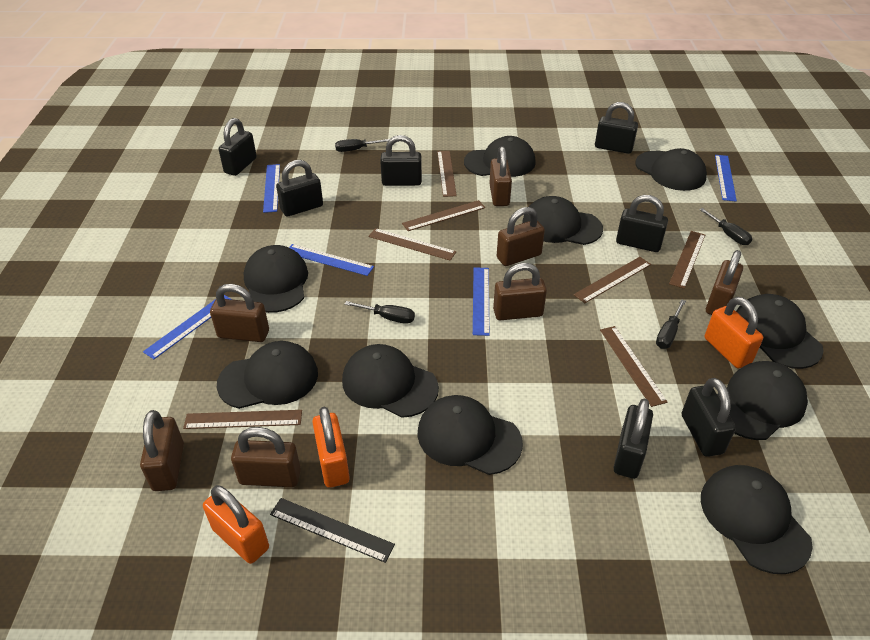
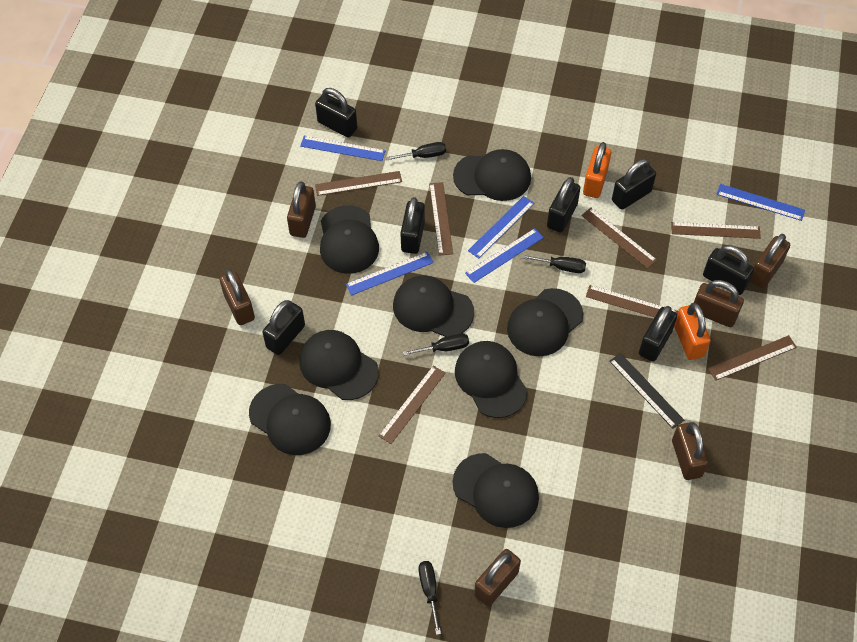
black cap: [217,341,318,409] [244,245,308,313] [342,344,439,418] [418,395,523,475] [464,136,536,177] [522,196,603,245] [636,148,707,191] [701,465,813,574] [717,361,808,440] [736,294,824,369] = 10 -> [249,384,331,455] [299,330,379,400] [320,205,379,274] [393,276,474,337] [453,149,531,201] [453,453,539,528] [455,341,528,418] [507,288,583,356] = 8
brown padlock: [140,410,184,491] [210,284,269,342] [231,427,301,487] [489,146,512,206] [493,263,547,320] [497,207,545,266] [706,250,743,315] = 7 -> [219,269,255,325] [287,181,316,238] [474,549,521,606] [672,422,709,480] [694,280,744,327] [750,234,790,288] = 6
orange padlock: [203,485,269,564] [312,406,350,488] [705,297,763,369] = 3 -> [583,142,611,198] [674,303,711,360] = 2

